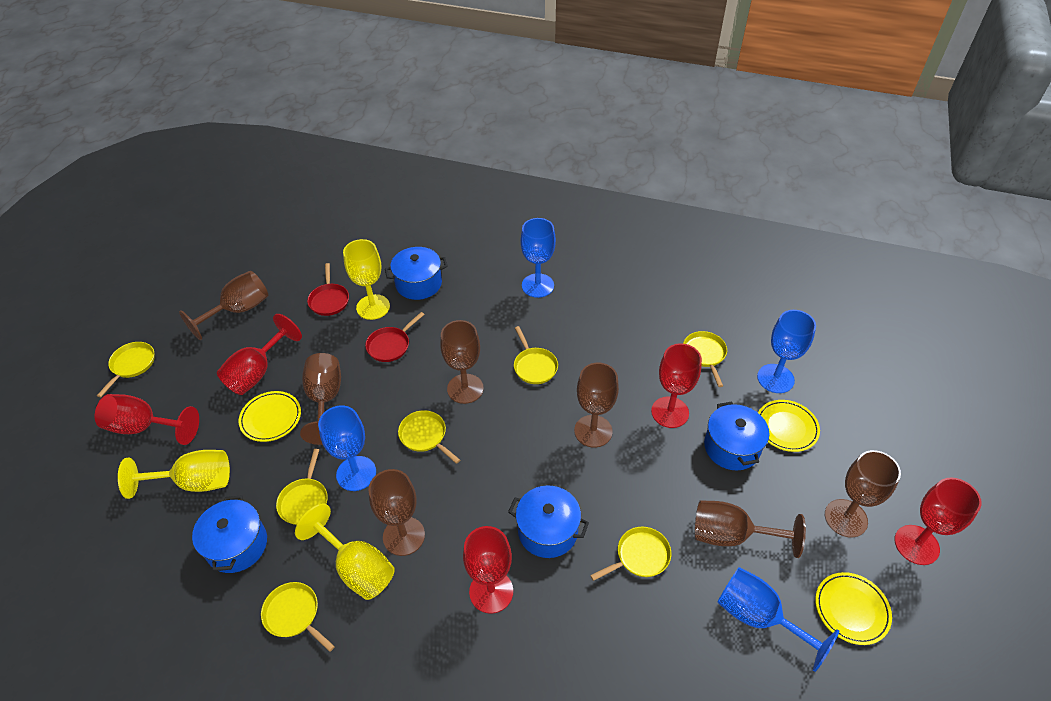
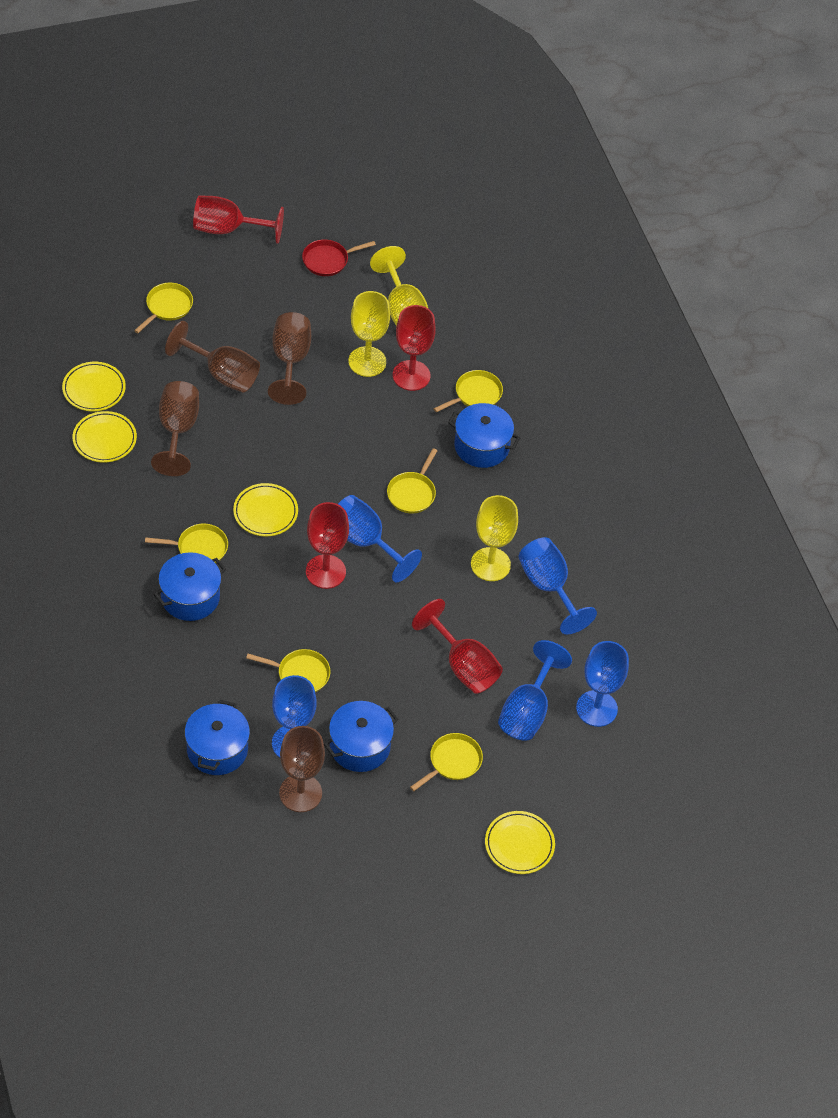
blue goblet: [318,406,376,491] [521,218,556,298] [717,567,839,672] [757,310,816,393] = 4 -> [272,675,317,758] [338,495,422,583] [498,640,572,741] [519,537,597,634] [576,641,629,727] = 5
brown goblet: [179,271,268,340] [300,353,341,445] [368,469,425,556] [440,320,484,404] [574,363,619,448] [695,500,806,558] [825,450,901,537] = 7 -> [151,381,199,476] [165,321,260,393] [268,312,311,405] [279,726,325,812] = 4
red goblet: [95,394,199,445] [217,314,302,395] [463,526,513,614] [651,343,702,428] [895,477,982,565] = 5 -> [193,195,284,244] [306,502,349,589] [393,305,436,391] [412,599,503,694] = 4
red pan: [307,263,349,316] [365,312,425,362] = 2 -> [302,239,376,276] = 1
yellow pan: [97,342,155,397] [261,582,335,652] [276,449,328,525] [398,410,460,464] [514,326,558,384] [590,527,671,581] [683,331,727,387] = 7 -> [134,283,193,333] [145,524,228,563] [246,649,330,692] [387,449,437,513] [410,733,483,791] [434,370,503,412] = 6
yellow plate: [239,391,301,442] [758,400,820,452] [815,572,892,645] = 3 -> [62,362,126,411] [73,411,137,463] [233,483,298,536] [485,811,555,874] = 4

